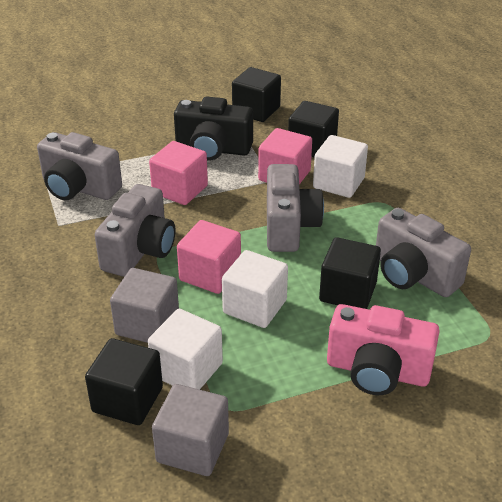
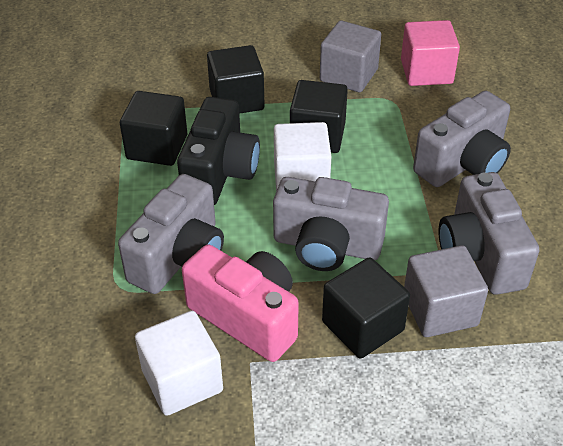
pink cube: [149,141,208,205] [177,220,241,294] [258,128,312,184] = 3 -> [401,20,460,86] = 1
white cube: [148,309,223,390] [222,250,288,328] [313,135,368,198] = 3 -> [135,311,223,416] [274,122,331,191] = 2

